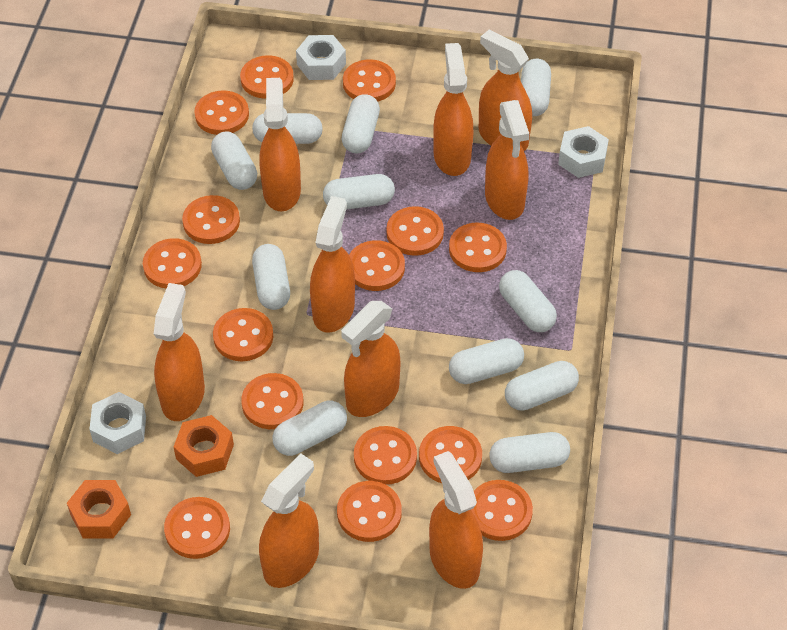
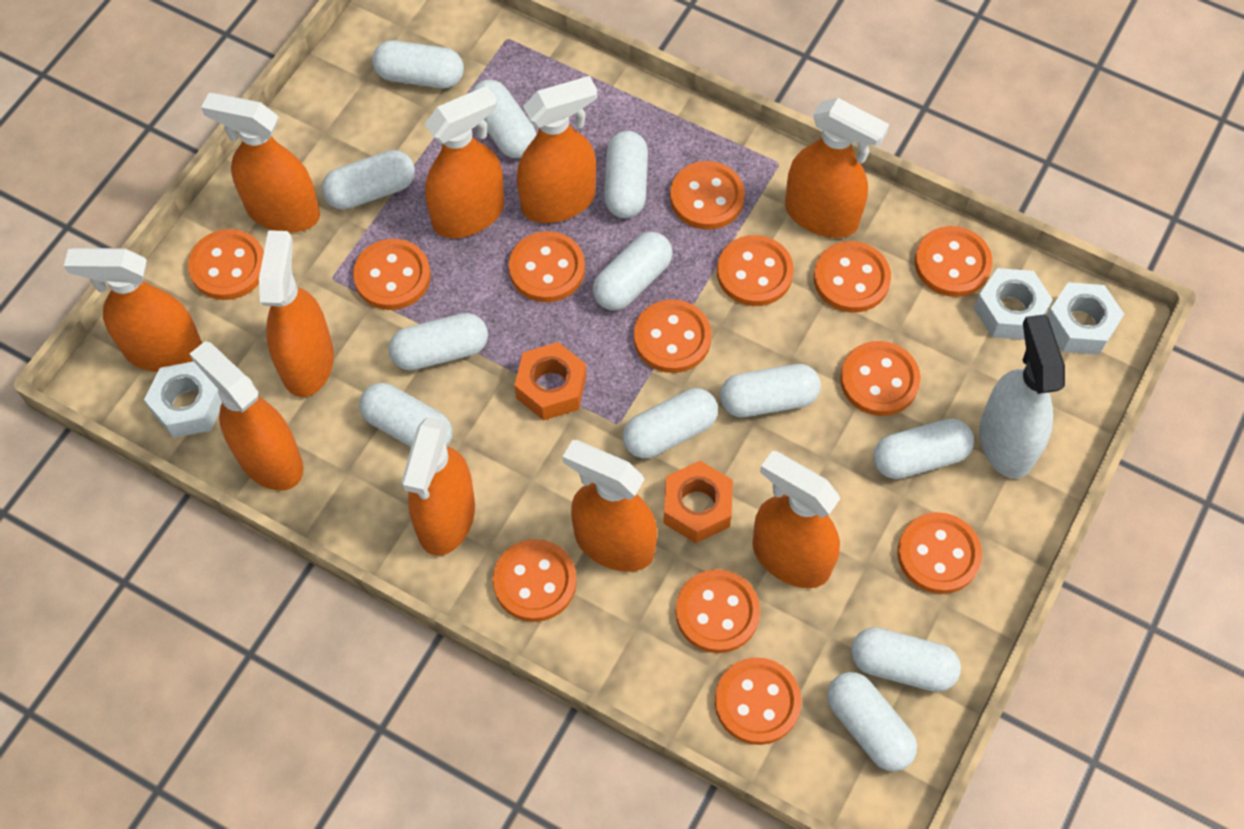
orange button: [143,238,202,288] [164,497,230,559] [182,195,240,244] [194,91,249,135] [213,308,273,361] [240,55,294,99] [241,373,303,429] [337,481,402,542] [343,59,396,102] [349,240,405,291] [354,426,417,485] [387,206,444,256] [419,426,482,483] [449,222,507,272] [471,480,533,541] = 15 -> [188,229,264,300] [353,239,431,310] [493,539,577,622] [509,231,585,302] [634,299,712,373] [670,161,745,230] [676,569,760,653] [715,657,801,745] [717,235,794,306] [814,241,891,312] [840,341,921,416] [898,512,982,594] [915,226,993,297] = 13
orange spray bottle: [154,283,205,421] [259,78,301,211] [259,453,319,588] [310,196,355,333] [341,301,400,417] [429,451,483,589] [433,43,473,176] [479,30,532,151] [485,100,529,220] = 9 -> [64,248,202,372] [190,341,304,491] [201,93,320,233] [259,230,334,397] [401,417,475,556] [425,86,504,238] [517,76,597,223] [562,440,657,572] [752,451,840,588] [785,98,889,238] = 10
white capsule: [211,132,257,190] [252,113,323,144] [252,244,290,310] [272,401,347,456] [323,174,395,209] [342,94,380,153] [449,338,524,384] [489,432,570,473] [499,270,557,332] [505,361,579,411] [521,59,551,116] = 11 -> [321,150,415,210] [359,383,453,447] [372,40,464,88] [389,313,488,370] [472,80,537,158] [593,232,672,311] [604,131,648,218] [623,388,718,458] [720,364,821,417] [827,672,917,772] [851,627,961,692] [873,419,974,479] = 12
white spray bottle: none = 0 -> [979,314,1065,479] = 1

